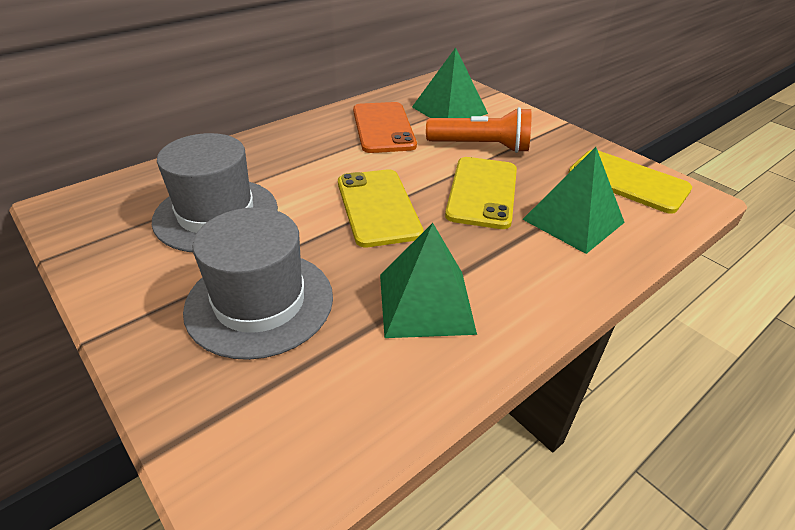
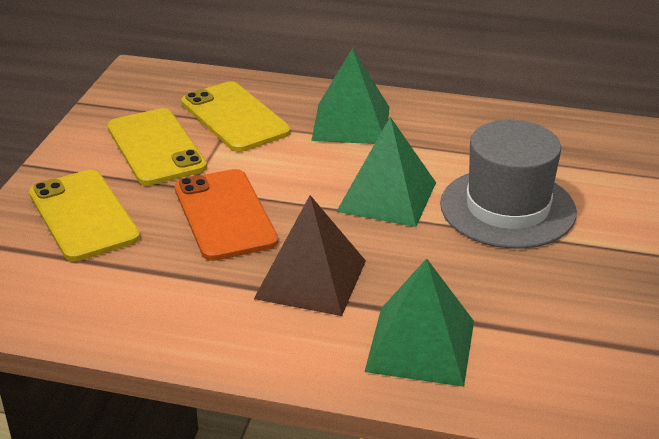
brown pyramid: none = 0 -> [254,195,366,316] = 1
grey hat: [152,133,278,252] [183,207,333,360] = 2 -> [440,120,577,249] = 1
orange flashlight: [426,107,532,153] = 1 -> none = 0

